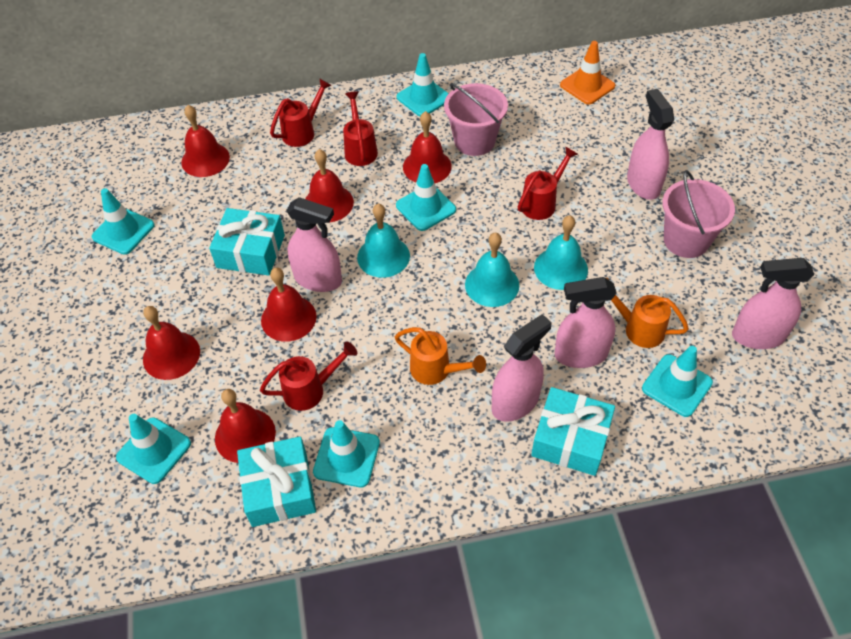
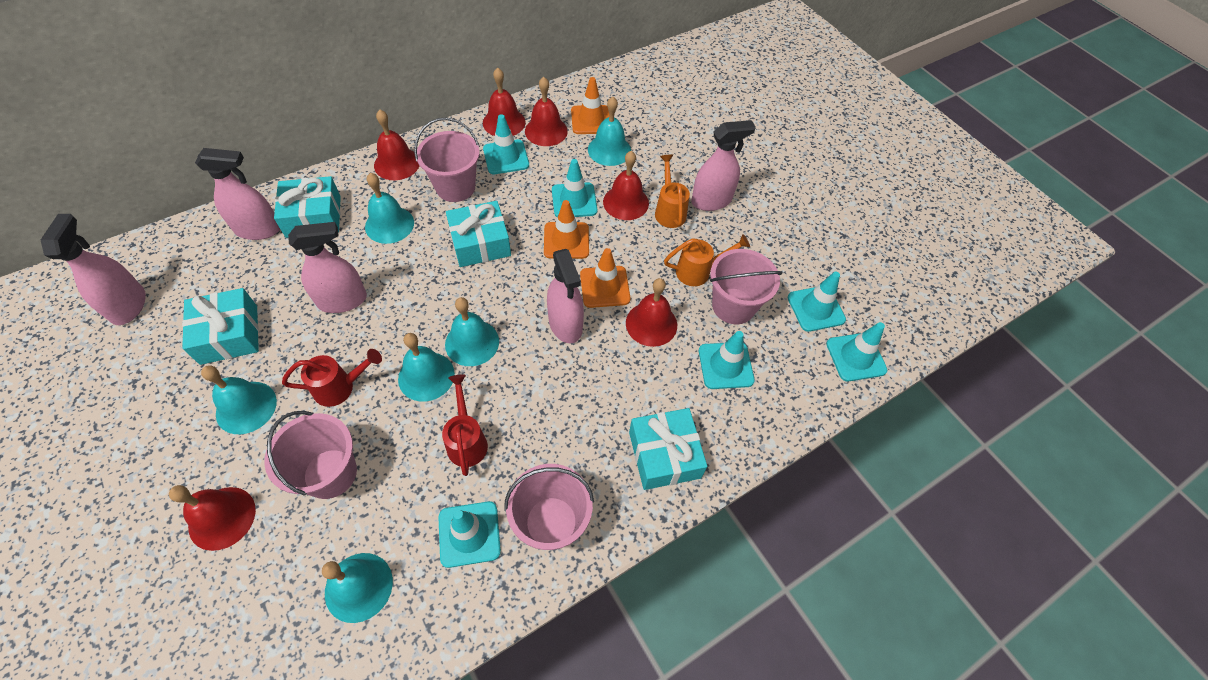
orange traffic cone: [560,41,615,105] = 1 -> [544,200,589,259] [571,77,609,134] [580,248,631,308] = 3
pink bucket: [444,83,508,156] [662,170,735,258] = 2 -> [264,411,357,499] [414,117,480,202] [504,464,594,550] [710,249,782,324] = 4
red watering can: [260,341,357,411] [270,78,332,147] [343,91,378,166] [518,147,578,220] = 4 -> [282,349,382,407] [442,374,488,476] = 2
turquoise bell: [357,204,410,278] [465,233,519,307] [534,216,588,290] = 3 -> [201,365,277,434] [322,553,393,623] [365,173,414,244] [398,333,455,402] [445,297,499,366] [588,97,631,166] = 6
turquoise gift: [209,208,285,276] [237,437,316,527] [531,387,615,476] = 3 -> [182,288,259,365] [274,176,341,238] [446,201,511,267] [629,408,707,490] = 4

